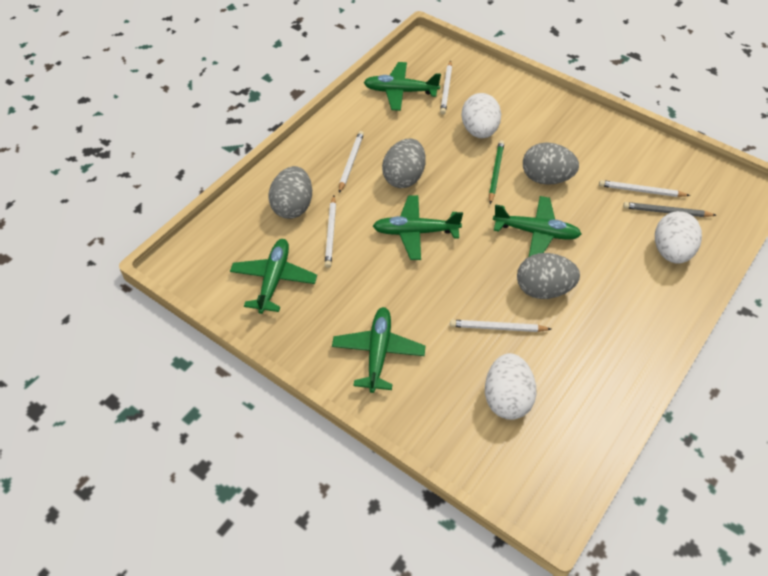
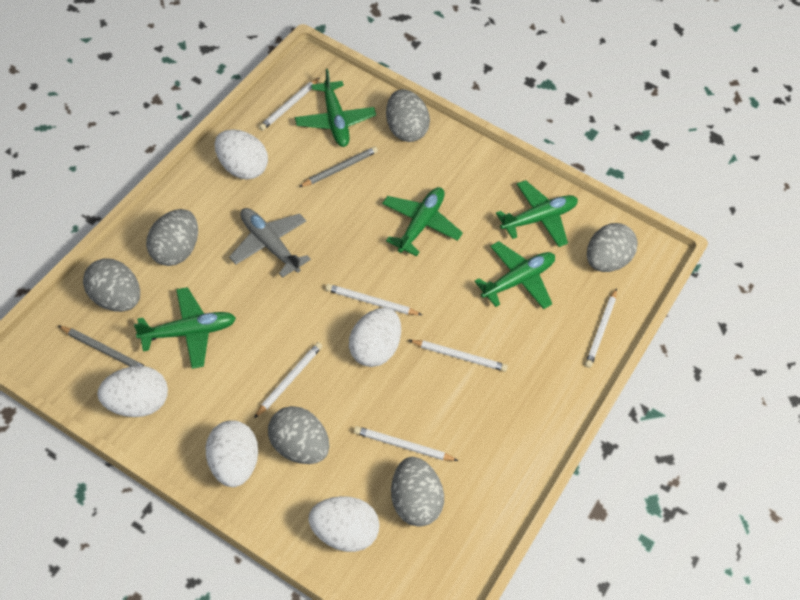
green pencil: [489,140,504,204] = 1 -> none = 0
grey egg: [268,166,312,219] [382,139,425,188] [517,253,580,299] [523,142,579,185] = 4 -> [83,258,140,312] [146,209,198,266] [268,406,329,464] [386,89,430,142] [391,457,444,527] [587,223,638,272] = 6
grey pencil: [623,202,716,217] = 1 -> [58,325,147,367] [299,147,378,187] = 2
grey plane: none = 0 -> [229,208,311,278] = 1
white egg: [461,93,501,138] [485,353,537,420] [655,211,702,264] = 3 -> [97,366,168,417] [206,420,258,487] [215,129,268,180] [309,496,380,552] [349,308,401,367] = 5
white pencil: [325,195,336,268] [339,131,364,193] [440,60,452,114] [450,320,551,332] [599,180,690,197] = 5 -> [254,342,323,418] [259,78,319,131] [326,284,422,315] [354,426,458,461] [409,340,508,372] [585,288,617,368] = 6

